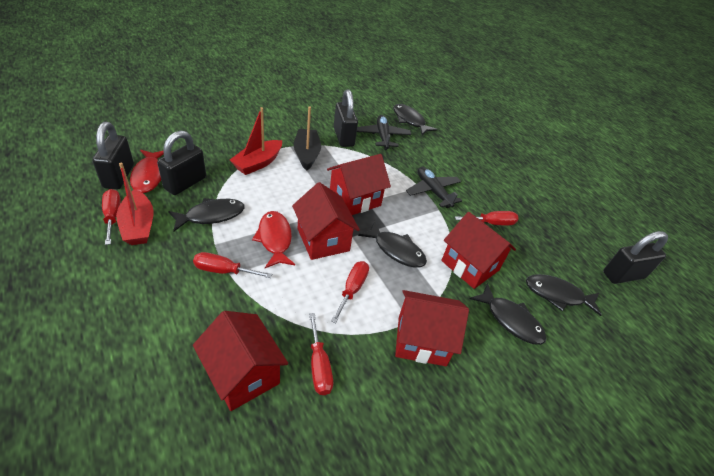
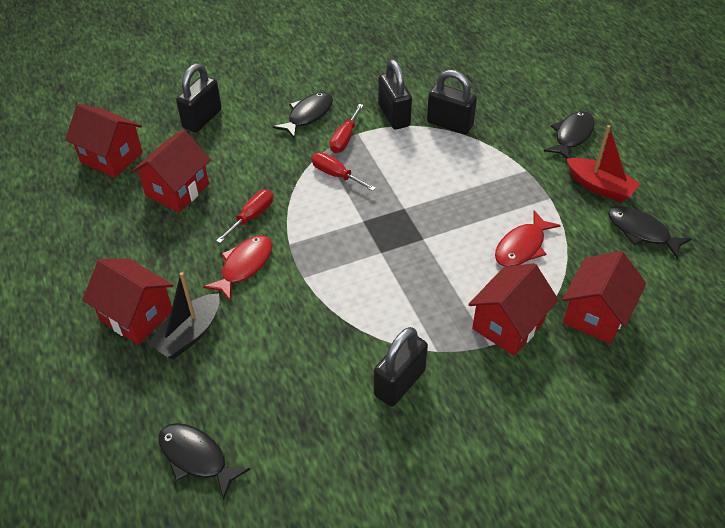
black fish: [168,198,245,231] [358,221,427,268] [393,104,438,135] [470,283,547,345] [526,274,602,316] = 5 -> [158,423,250,500] [273,92,333,139] [544,111,595,159] [608,206,692,259] = 4
black plane: [357,115,411,150] [406,167,462,208] = 2 -> none = 0
red boat: [116,163,154,245] [230,107,282,175] = 2 -> [567,125,640,202] = 1
red screwdriver: [102,189,121,245] [193,252,272,278] [309,313,333,395] [331,261,369,323] [455,211,518,225] = 5 -> [216,190,273,243] [312,152,376,191] [330,104,364,153] = 3

